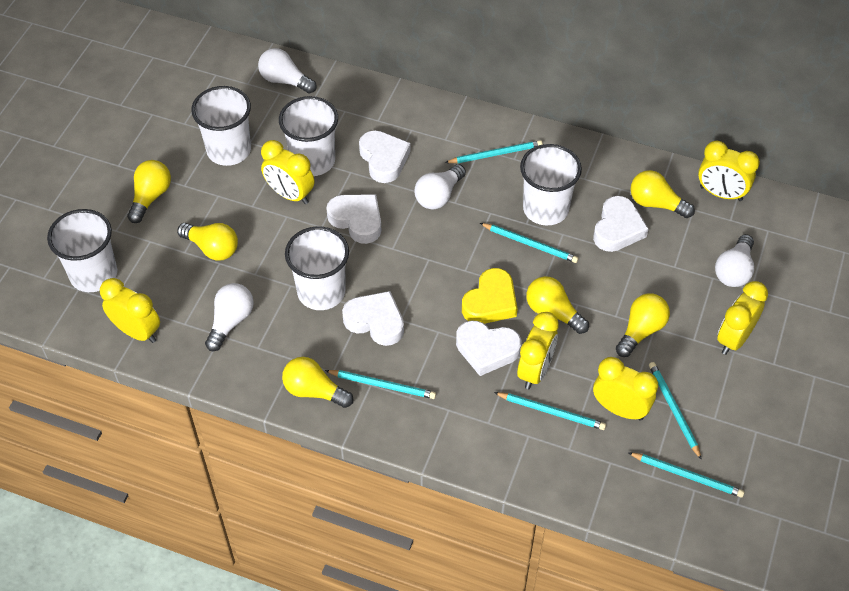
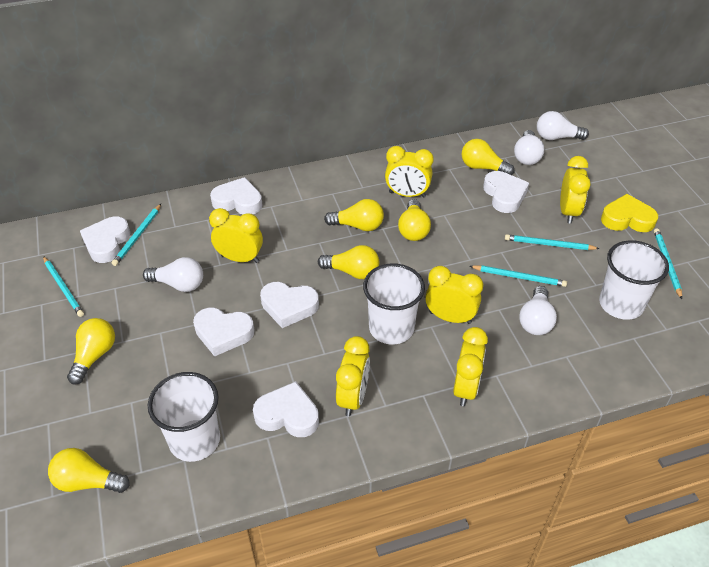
turquoise pencil: [325,370,436,399] [445,140,543,164] [480,223,579,263] [494,392,606,430] [628,452,745,498] [649,362,702,460] = 6 -> [43,256,84,317] [112,204,161,266] [470,265,567,287] [505,234,600,250] [654,229,682,299] = 5
white cup: [47,209,117,292] [191,86,251,166] [279,96,338,176] [285,226,349,310] [520,144,582,225] = 5 -> [148,372,220,462] [363,263,425,345] [599,240,669,320] = 3
white heart: [326,194,381,244] [342,291,404,346] [359,130,411,183] [456,321,521,376] [593,196,648,252] = 5 -> [80,216,130,263] [193,308,254,357] [210,177,262,214] [253,381,319,437] [260,282,319,328] [483,171,529,213] = 6

